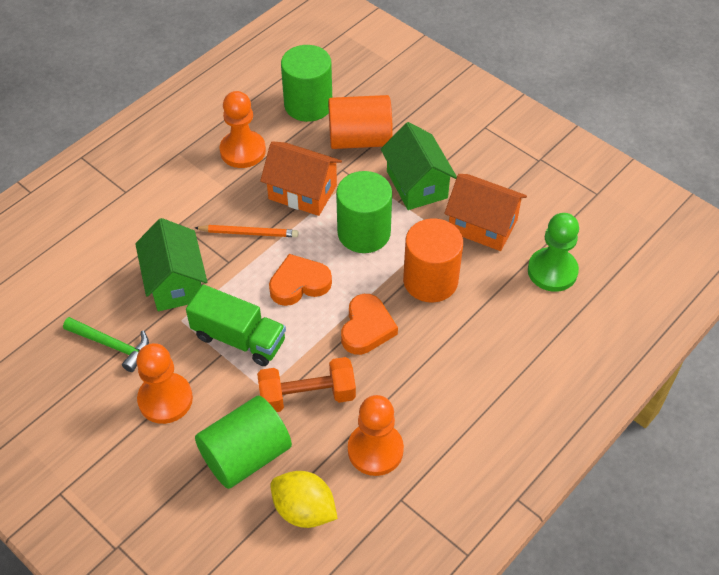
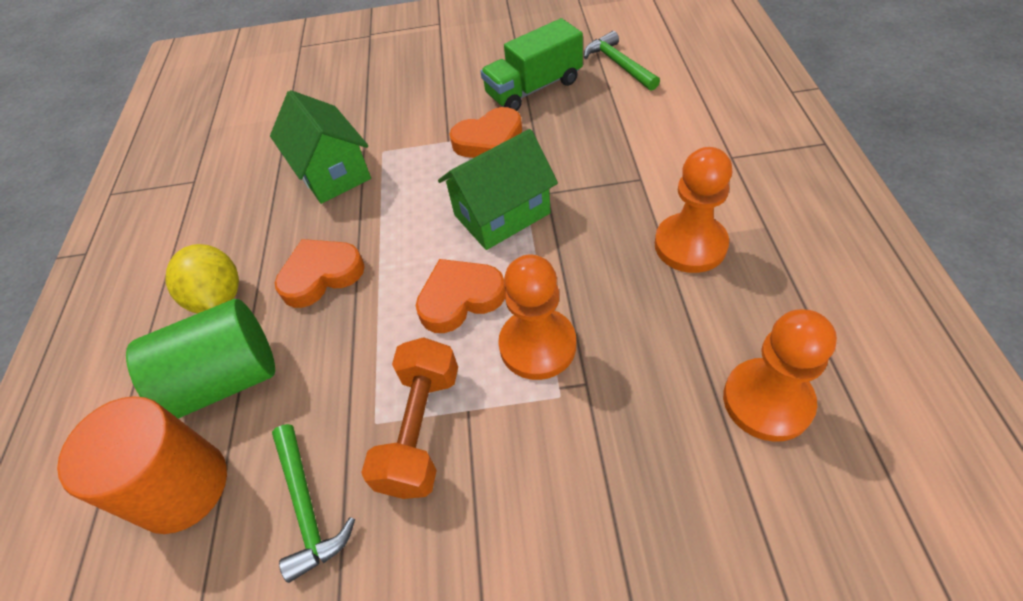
green cylinder: [195,396,292,489] [281,45,332,122] [336,171,392,253] = 3 -> [126,299,275,419] = 1
green hammer: [63,317,149,372] = 1 -> [272,424,355,583] [584,31,660,91] = 2
green pawn: [528,213,579,292] = 1 -> none = 0
orange cylinder: [328,95,393,149] [403,218,463,303] = 2 -> [57,396,227,534] = 1
orange heart: [269,254,332,306] [341,294,398,355] = 2 -> [275,239,365,308] [416,259,506,333] [449,107,522,158] = 3
orange house: [260,141,342,216] [444,174,527,251] = 2 -> none = 0
orange pencil: [195,225,299,237] = 1 -> none = 0

